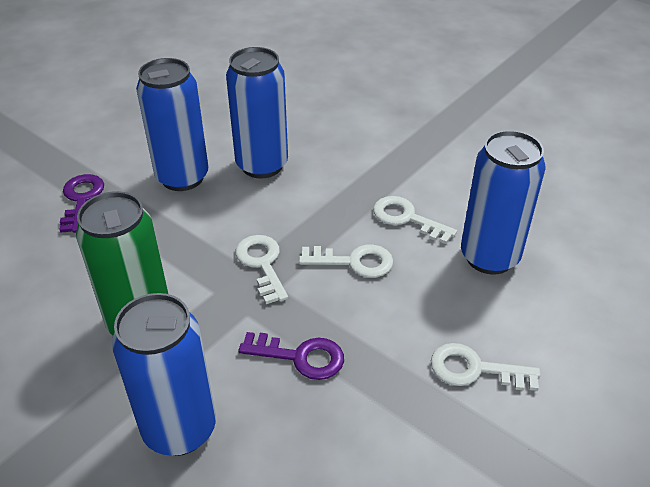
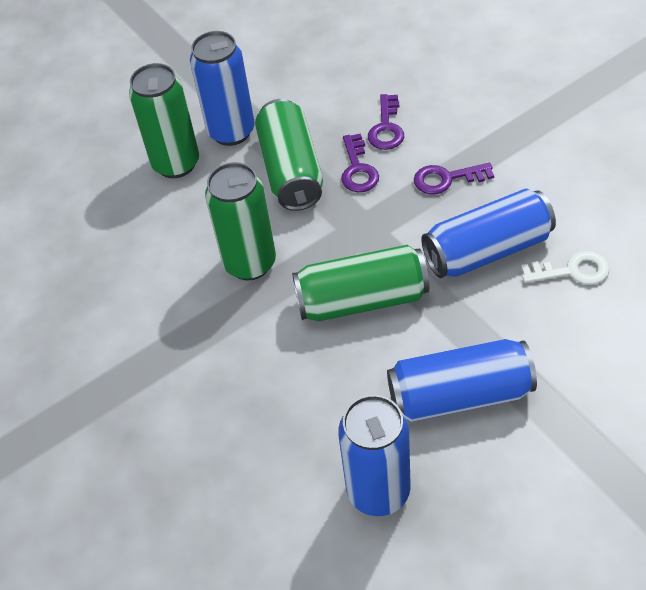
green can: [76,191,168,335] = 1 -> [129,63,199,178] [205,162,276,280] [255,99,323,211] [292,245,429,321] = 4
purple key: [59,174,104,233] [238,332,344,380] = 2 -> [341,133,379,192] [368,94,404,150] [414,163,494,194] = 3
white key: [236,235,288,304] [299,245,393,278] [373,196,457,244] [431,343,541,391] = 4 -> [521,251,610,285] = 1

